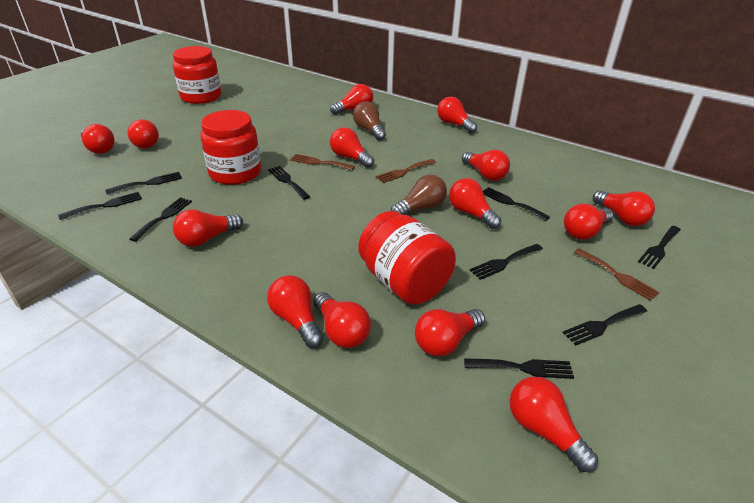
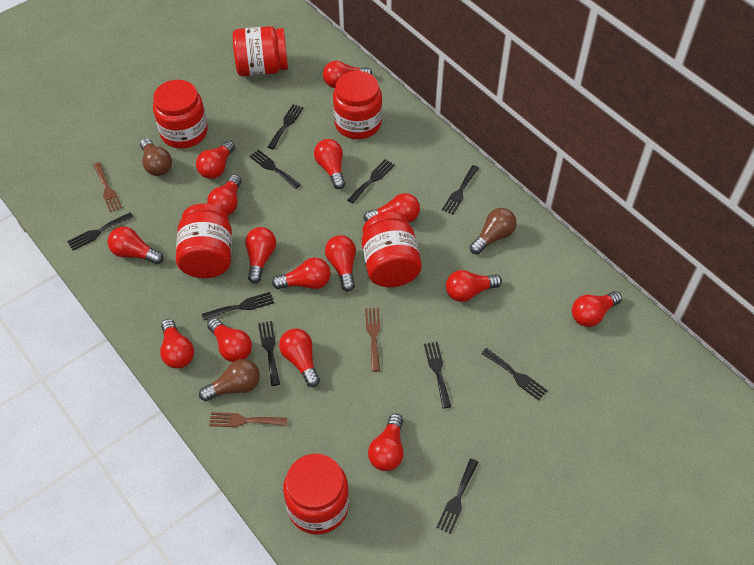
black fork: [58,192,142,220] [105,172,182,194] [129,197,192,242] [268,166,310,200] [464,358,574,379] [470,244,543,280] [483,187,550,221] [563,304,647,345] [638,226,681,269] = 9 -> [67,212,134,251] [202,292,274,320] [249,150,301,189] [258,321,280,386] [268,104,303,149] [347,159,395,204] [424,342,451,409] [436,459,479,534] [442,165,479,215] [481,348,548,400] = 10
brown light bulb: [353,102,386,141] [391,174,447,215] = 2 -> [140,138,172,176] [199,359,260,401] [470,208,517,254] = 3
red jar: [173,46,221,104] [200,110,261,185] [358,211,456,305] = 3 -> [153,80,208,148] [176,204,232,278] [233,26,288,76] [283,454,349,534] [333,71,382,139] [362,212,422,287] = 6
red light bulb: [81,124,114,154] [127,119,159,149] [173,209,243,247] [267,275,324,348] [313,292,371,348] [330,84,373,115] [330,127,374,168] [415,309,485,356] [437,97,477,133] [449,178,501,229] [462,150,510,181] [509,377,598,472] [564,203,613,240] [593,190,655,226] = 14 -> [107,227,164,265] [160,319,194,369] [196,140,235,179] [207,175,242,216] [207,318,252,362] [245,227,276,284] [272,258,331,289] [279,328,320,387] [314,139,345,189] [323,61,372,88] [325,235,356,292] [364,193,420,223] [368,413,403,471] [446,270,502,302] [572,291,622,327] = 15

